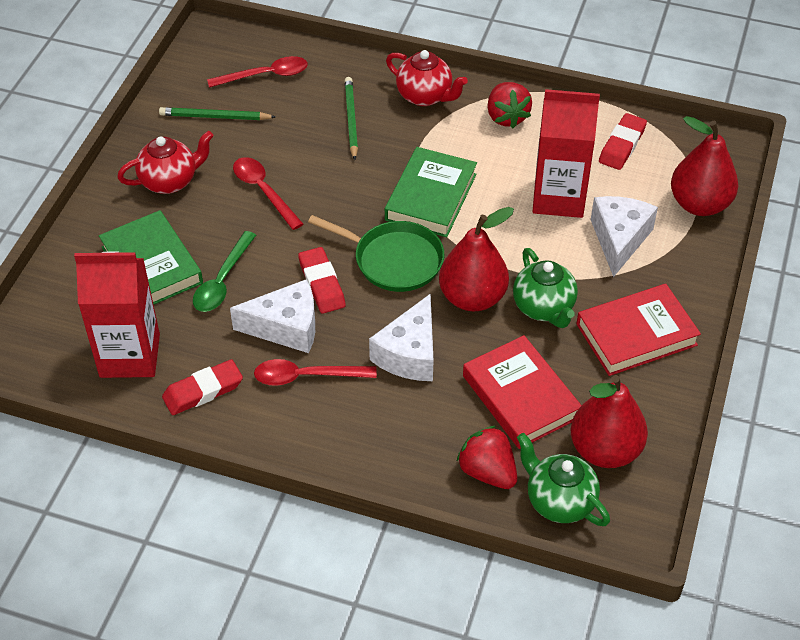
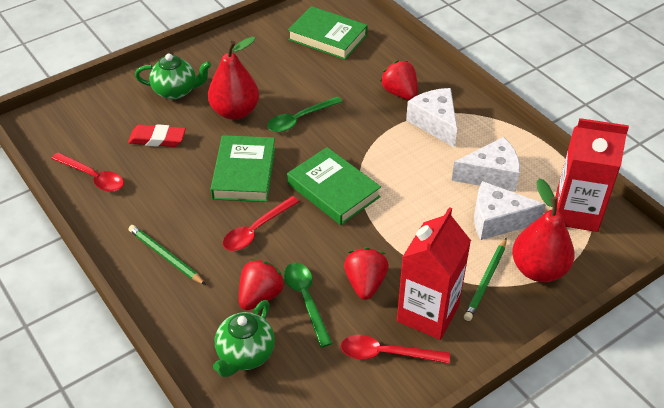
green book: [99,210,203,305] [385,147,477,237] = 2 -> [211,135,275,202] [287,147,381,225] [288,6,368,60] = 3
green pan: [308,215,444,292] = 1 -> none = 0
green spoon: [193,231,256,312] = 1 -> [267,96,342,132] [284,262,333,348] = 2
red book: [463,335,582,449] [577,284,701,376] = 2 -> none = 0
red eraser: [162,359,243,415] [298,247,346,313] [599,113,647,170] = 3 -> [128,124,186,147] = 1
red pear: [439,207,514,311] [571,375,648,468] [671,116,738,216] = 3 -> [208,37,259,120] [512,179,575,282] = 2
red strawberry: [456,426,517,489] [487,82,532,128] = 2 -> [239,259,285,310] [344,247,389,300] [380,60,418,100] = 3
red teapot: [117,131,214,194] [386,50,468,106] = 2 -> none = 0

